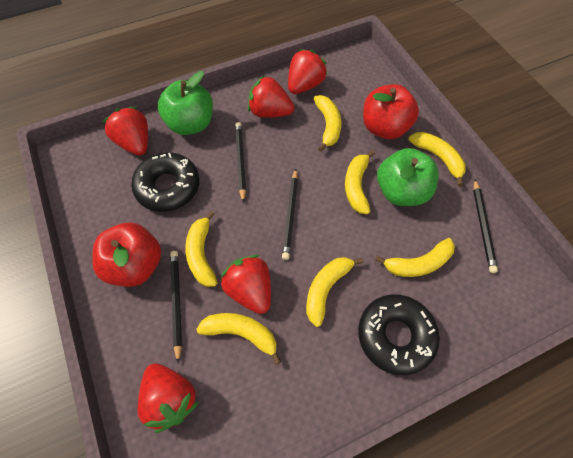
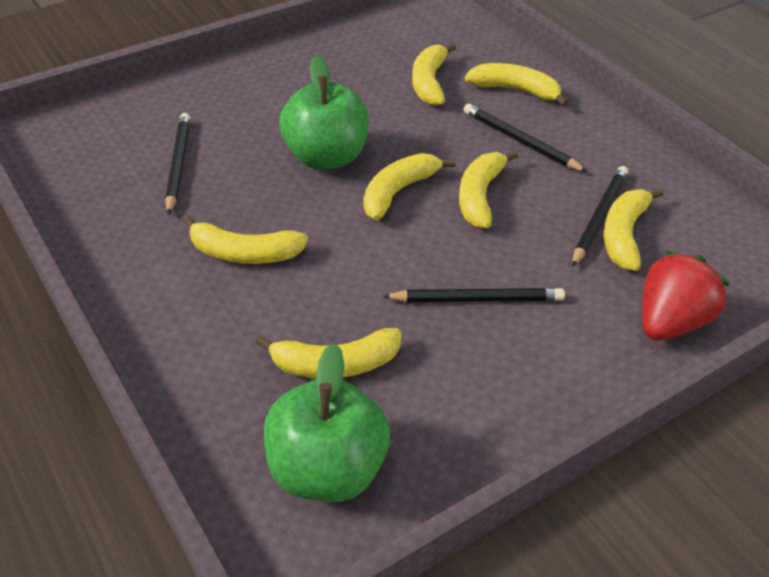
black donut: [131,152,200,212] [358,294,440,375] = 2 -> none = 0
red apple: [92,222,161,287] [363,84,419,139] = 2 -> none = 0
red strawberry: [103,107,148,155] [138,363,199,433] [220,255,271,314] [248,75,294,118] [288,49,327,94] = 5 -> [642,251,730,341] = 1

